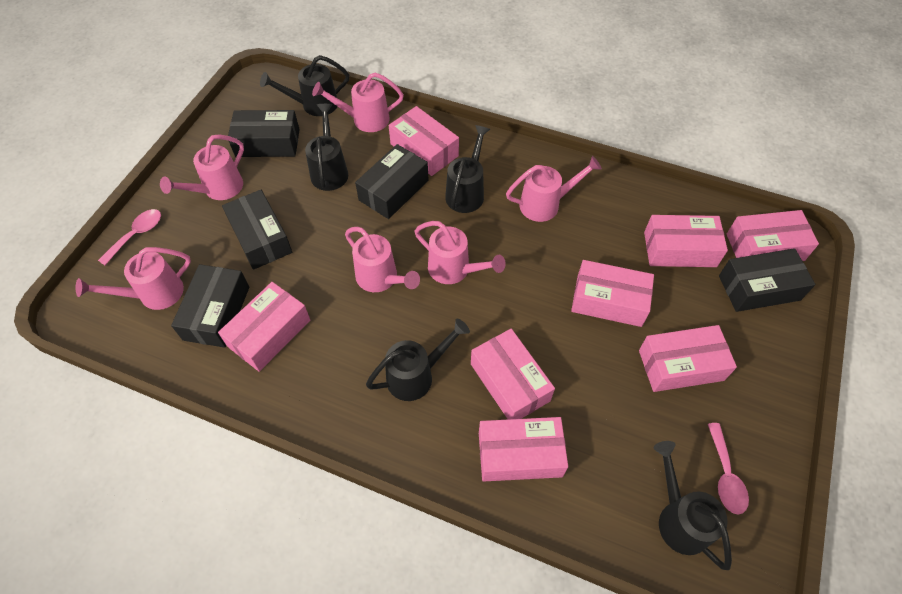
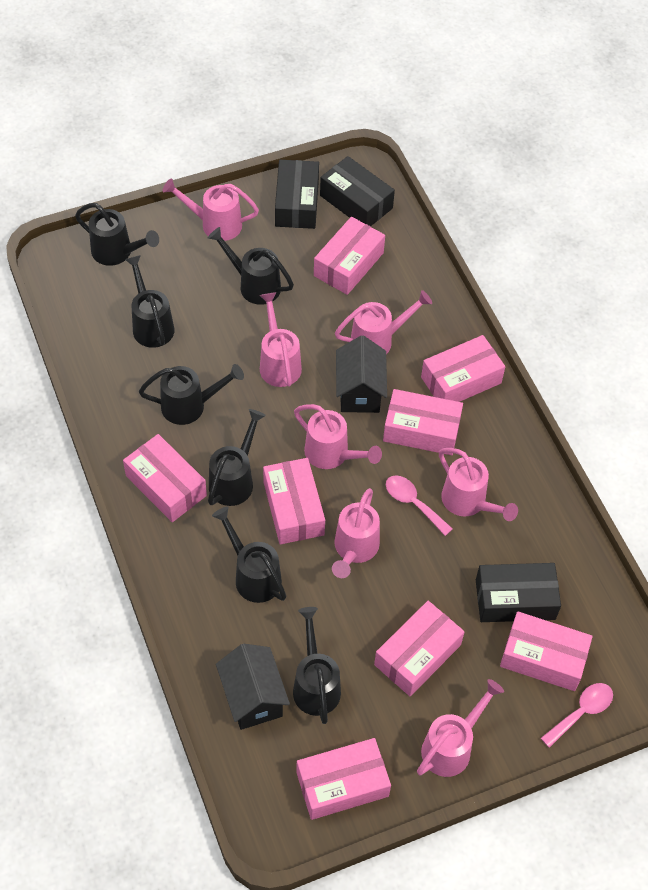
black box: [171,264,249,348] [222,190,292,270] [228,110,300,157] [355,144,428,219] [719,248,815,312] = 5 -> [275,160,319,229] [320,156,395,226] [476,563,561,622] = 3
black house: none = 0 -> [216,644,290,730] [336,335,387,413] = 2
black watering can: [260,55,349,116] [305,104,348,191] [366,319,470,401] [445,125,490,213] [654,441,732,570] = 5 -> [75,203,159,266] [125,255,174,348] [139,364,244,425] [208,227,294,305] [208,409,266,506] [212,506,286,603] [293,607,341,724] = 7
pink watering can: [75,247,191,310] [160,134,244,200] [312,72,404,132] [345,227,420,292] [414,221,506,284] [506,156,602,222] = 6 -> [162,178,259,241] [260,292,302,387] [294,404,382,469] [332,488,380,578] [335,290,432,354] [417,679,504,777] [439,448,518,521] = 7

